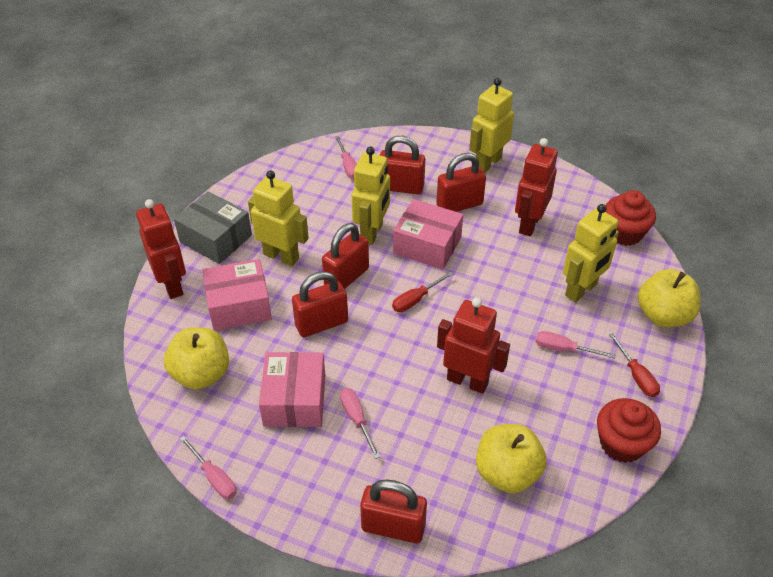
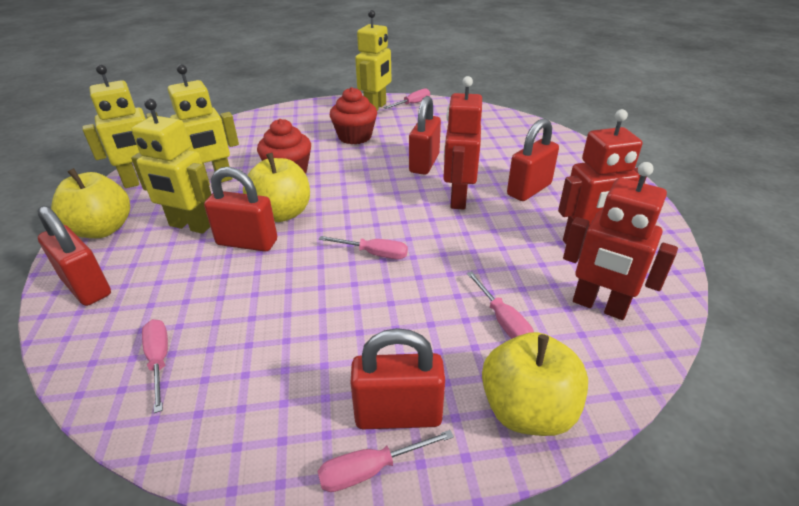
grey box: [174,191,252,264] = 1 -> none = 0
pink box: [202,259,272,331] [259,352,325,427] [393,199,463,270] = 3 -> none = 0
pink screwdriver: [180,436,237,499] [335,136,357,179] [340,388,380,459] [535,331,616,359] = 4 -> [142,319,168,413] [318,430,454,492] [319,236,408,259] [383,88,430,109] [467,271,534,339] = 5
red screwdriver: [392,271,453,312] [609,333,660,397] = 2 -> none = 0

